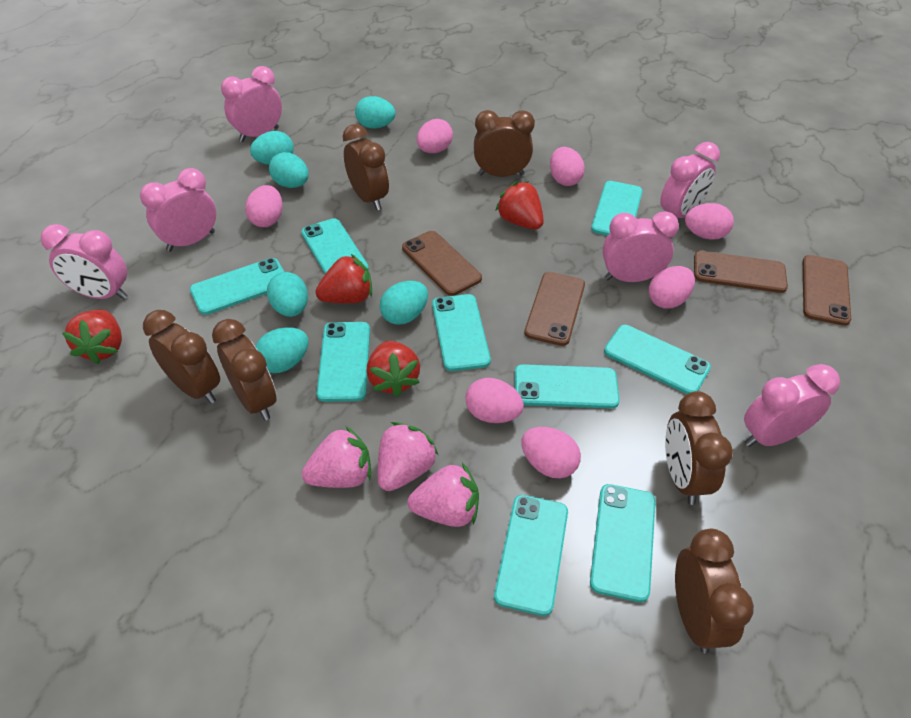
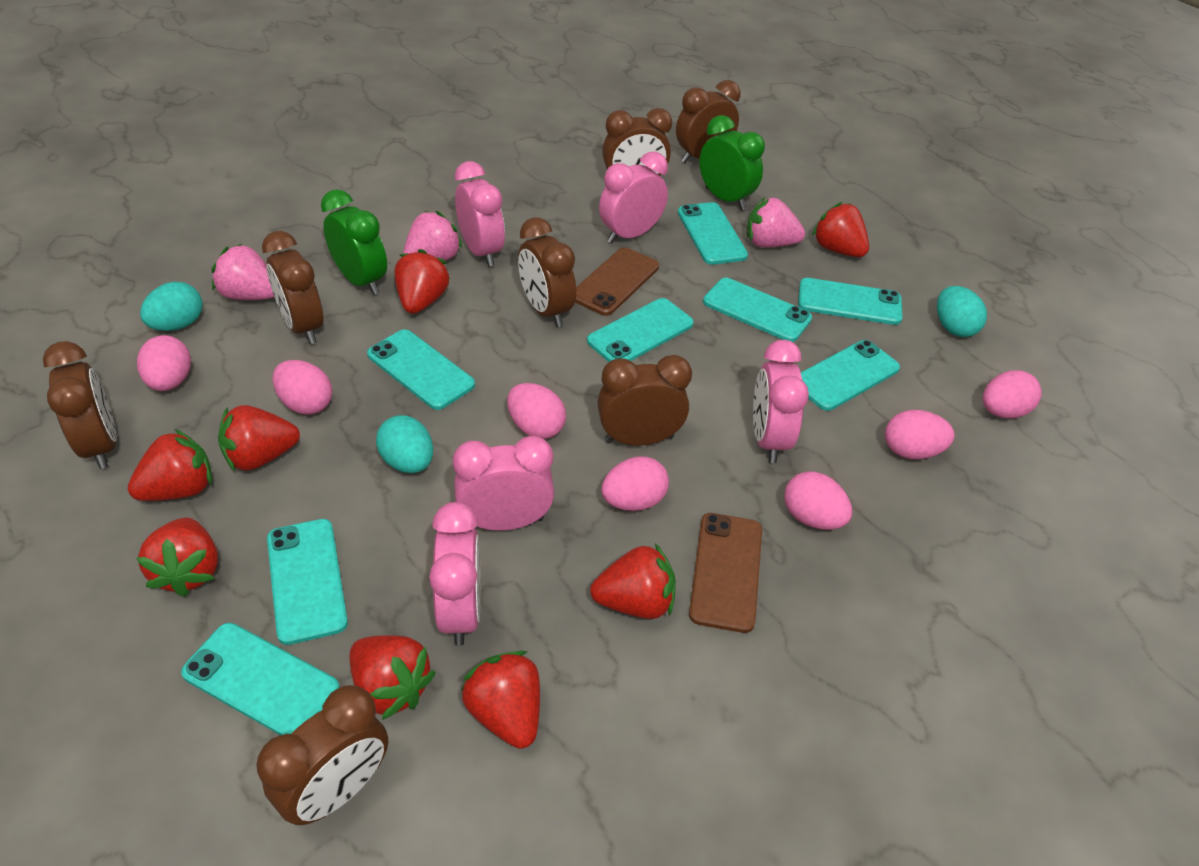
brown clock: [143,310,220,404] [212,319,277,420] [343,124,389,210] [474,110,535,177] [665,391,733,505] [675,529,754,654] = 6 -> [43,341,117,469] [256,685,388,825] [262,231,323,344] [518,217,576,327] [598,355,692,445] [602,108,672,175] [676,80,740,163] = 7
brown phone: [402,231,482,296] [524,272,585,346] [694,251,788,293] [803,255,851,326] = 4 -> [575,247,659,316] [689,513,762,633] = 2
green clock: none = 0 -> [321,189,387,295] [699,115,765,210] = 2
pink clock: [40,224,128,299] [140,168,216,252] [221,66,282,142] [602,211,679,282] [660,142,720,218] [744,364,840,447] = 6 -> [429,502,481,646] [453,436,554,531] [455,161,505,267] [599,152,668,244] [753,340,809,463] = 5
red strawberry: [62,309,122,364] [315,254,372,304] [366,341,420,397] [495,181,544,229] = 4 -> [128,429,212,501] [136,518,218,597] [218,405,300,471] [350,635,436,720] [395,249,450,314] [461,651,540,749] [590,543,676,619] [812,202,869,257] = 8
turquoise egg: [250,131,294,165] [255,327,309,373] [267,272,308,317] [269,152,309,188] [355,96,395,129] [380,281,428,325] = 6 -> [140,282,203,331] [376,415,433,473] [937,286,987,337] = 3
turquoise phone: [190,258,285,315] [301,218,369,274] [317,322,370,402] [432,294,491,371] [494,495,568,616] [515,364,620,409] [590,484,656,602] [591,181,643,236] [604,325,711,394] = 9 -> [181,623,340,735] [267,519,348,645] [367,329,475,410] [587,298,694,362] [678,202,748,265] [703,278,812,342] [798,278,903,325] [801,340,900,411] = 8

